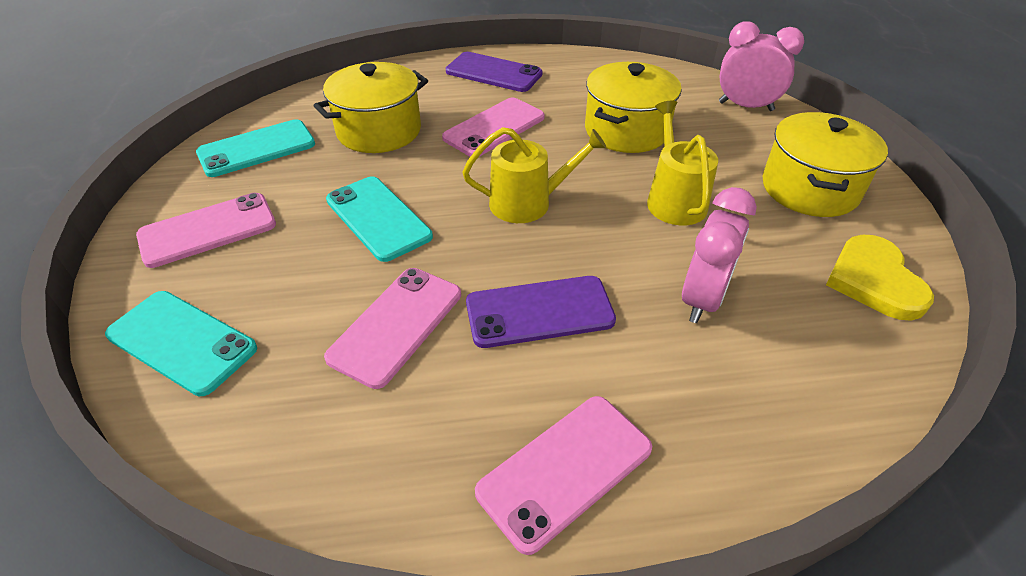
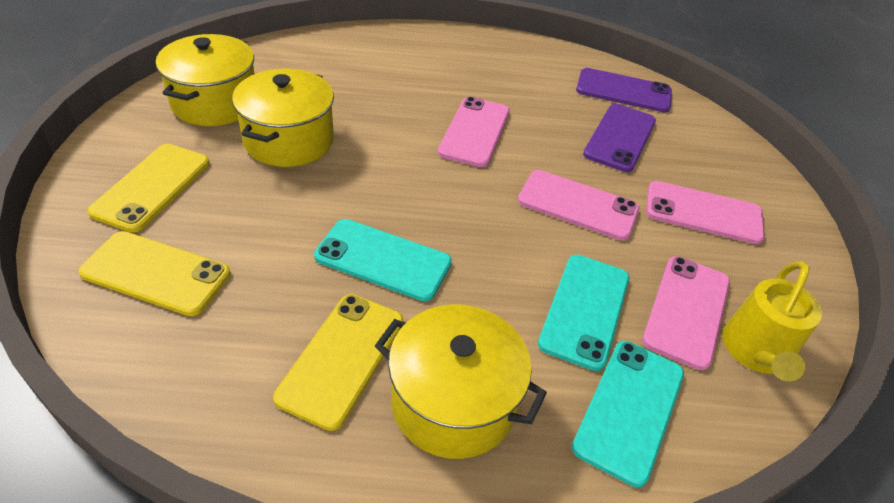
pink clock: [682,187,757,323] [719,21,804,111] = 2 -> none = 0
yellow heart: [826,235,934,321] = 1 -> none = 0
yellow phone: none = 0 -> [78,231,230,316] [87,144,209,232] [273,294,403,431] = 3
yellow watering can: [462,127,607,223] [647,100,718,226] = 2 -> [723,262,822,381] = 1

